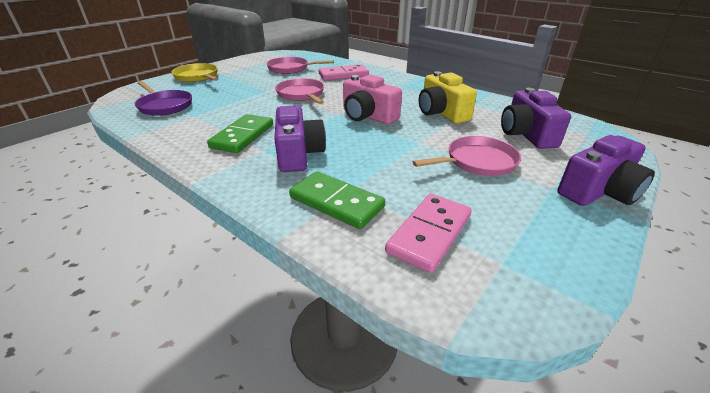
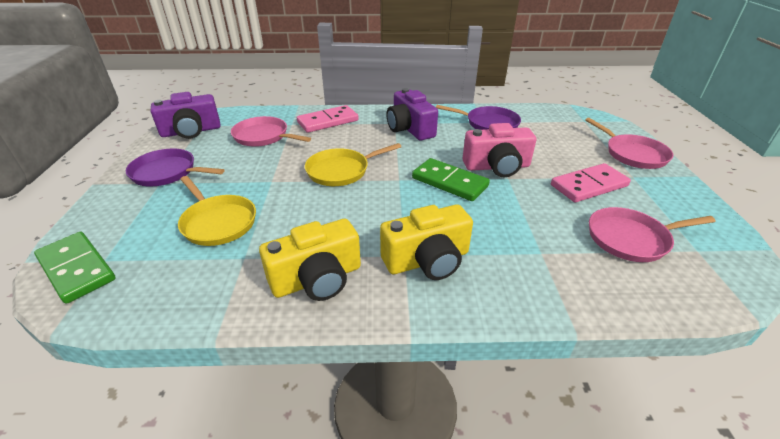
purple camera: [274,105,326,172] [501,88,571,149] [557,135,655,206] = 3 -> [151,92,221,139] [387,88,438,140] = 2
purple pan: [135,81,192,116] = 1 -> [126,149,224,186] [436,105,521,130] = 2
yellow camera: [419,71,477,124] = 1 -> [259,219,361,301] [380,204,473,280] = 2
yellow pan: [171,63,219,82] = 1 -> [178,176,256,246] [305,143,401,186] = 2

